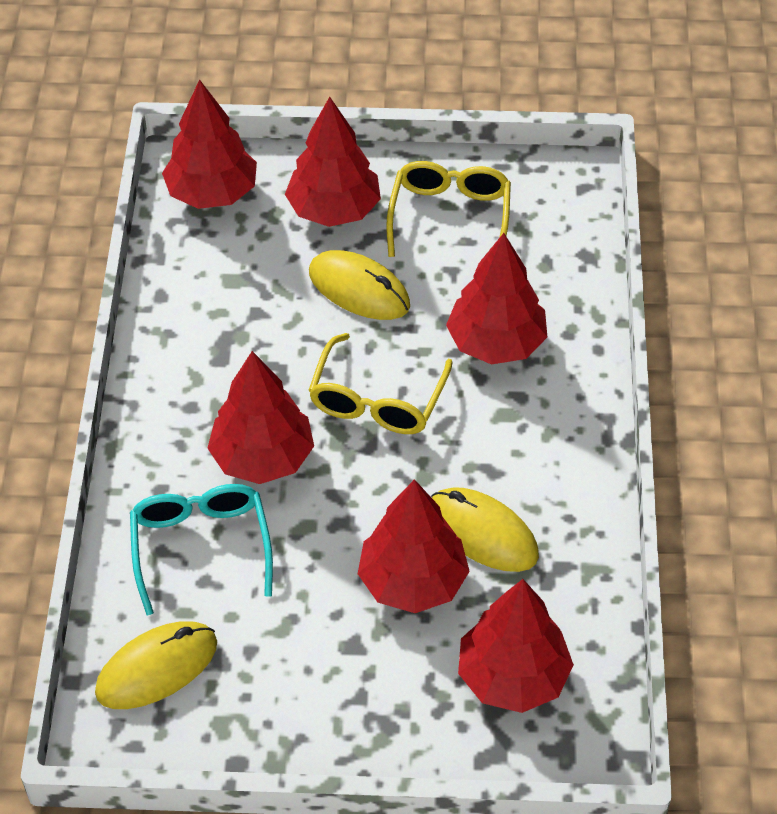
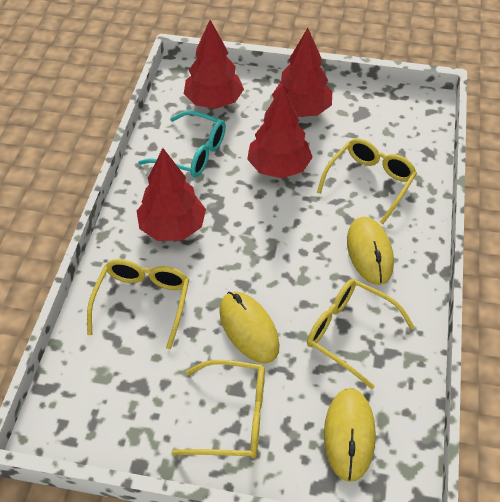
red tree: [162,79,257,209] [208,351,314,484] [285,97,381,227] [358,479,470,613] [446,233,547,365] [458,579,574,713] = 6 -> [137,148,206,241] [184,20,244,109] [247,86,313,178] [272,28,332,117] = 4
yellow glasses: [308,333,453,434] [386,161,511,257] = 2 -> [87,259,189,349] [172,360,265,458] [307,279,415,389] [317,138,417,224] = 4

